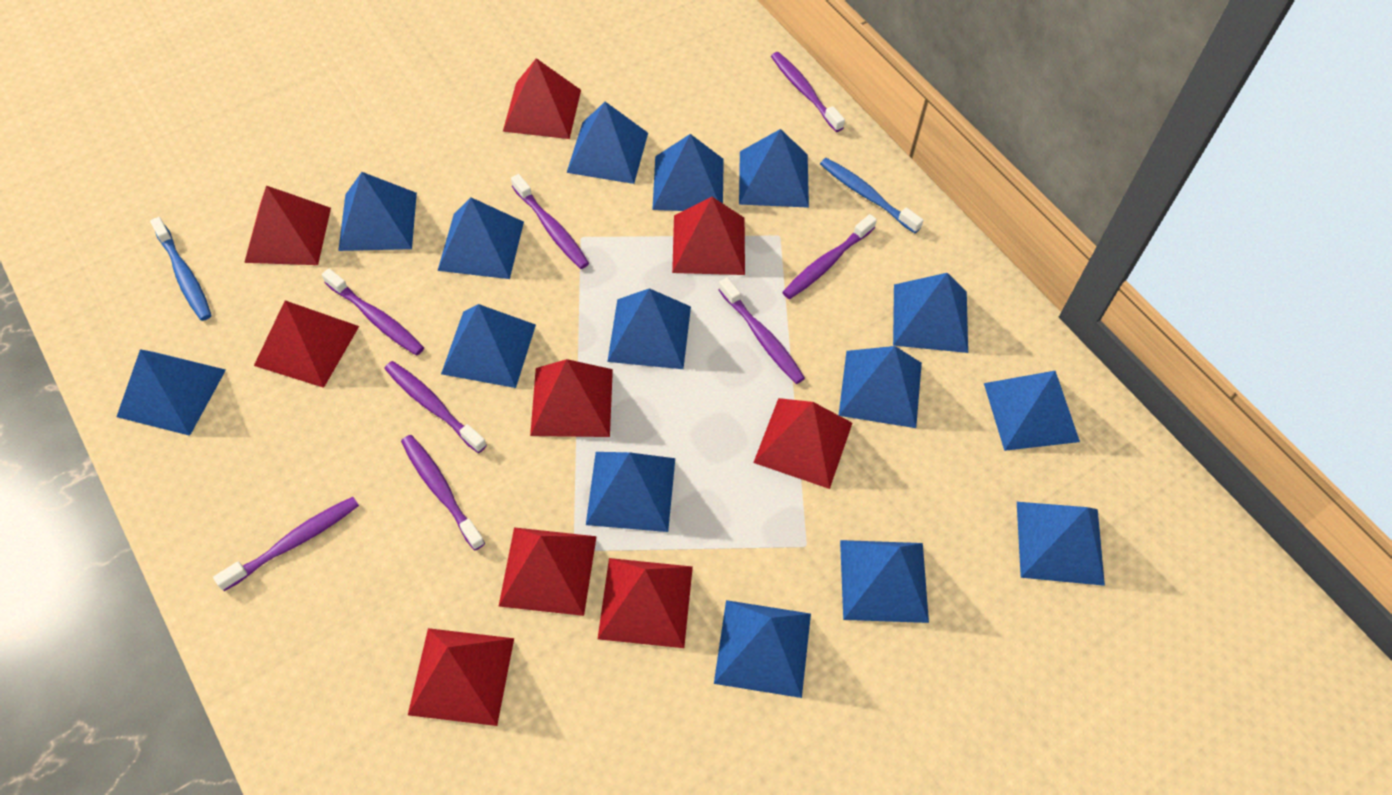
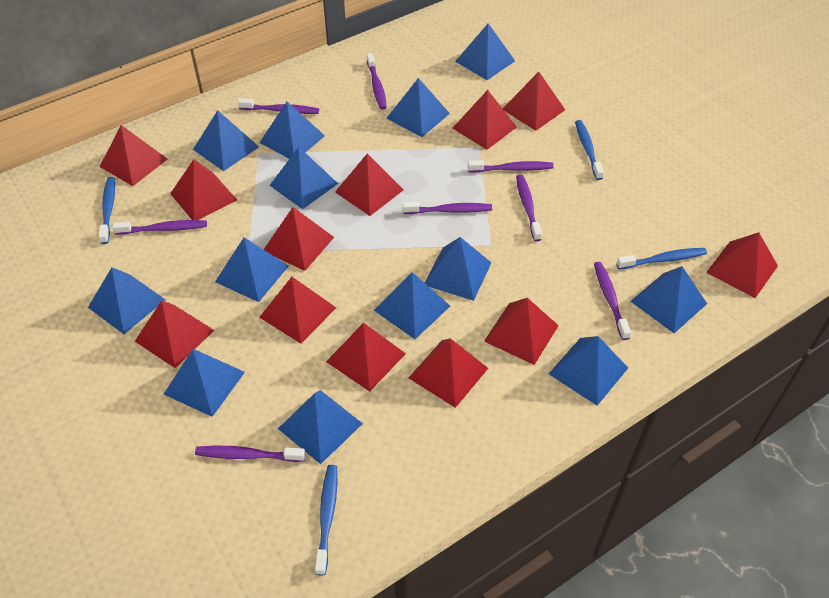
blue pyramid: [116,349,226,436] [338,172,417,251] [437,197,524,279] [441,304,536,388] [567,102,648,184] [586,452,675,532] [607,288,691,369] [652,134,724,211] [714,600,811,698] [739,129,809,208] [839,346,922,428] [840,540,929,623] [893,273,968,353] [984,371,1080,451] [1017,502,1105,586] = 15 -> [88,268,165,334] [164,349,245,417] [193,110,259,171] [215,237,289,302] [259,102,325,159] [269,147,338,209] [278,390,363,464] [374,272,450,339] [387,78,450,137] [425,237,491,301] [455,23,515,80] [549,336,628,406] [630,266,707,333] = 13
blue toothbrush: [150,217,212,321] [820,158,923,233] = 2 -> [98,177,115,244] [315,465,337,575] [575,120,604,180] [617,248,707,269] = 4
red pyramid: [244,185,331,265] [254,300,359,388] [408,628,514,726] [498,527,597,616] [503,58,581,139] [530,359,613,437] [598,558,693,648] [672,197,745,275] [753,398,852,489] = 9 -> [100,125,167,186] [135,300,214,368] [170,159,237,220] [259,277,336,343] [263,207,334,271] [326,323,406,392] [335,153,404,216] [409,338,488,408] [452,90,517,150] [484,298,559,365] [503,72,565,131] [706,232,778,298] = 12

